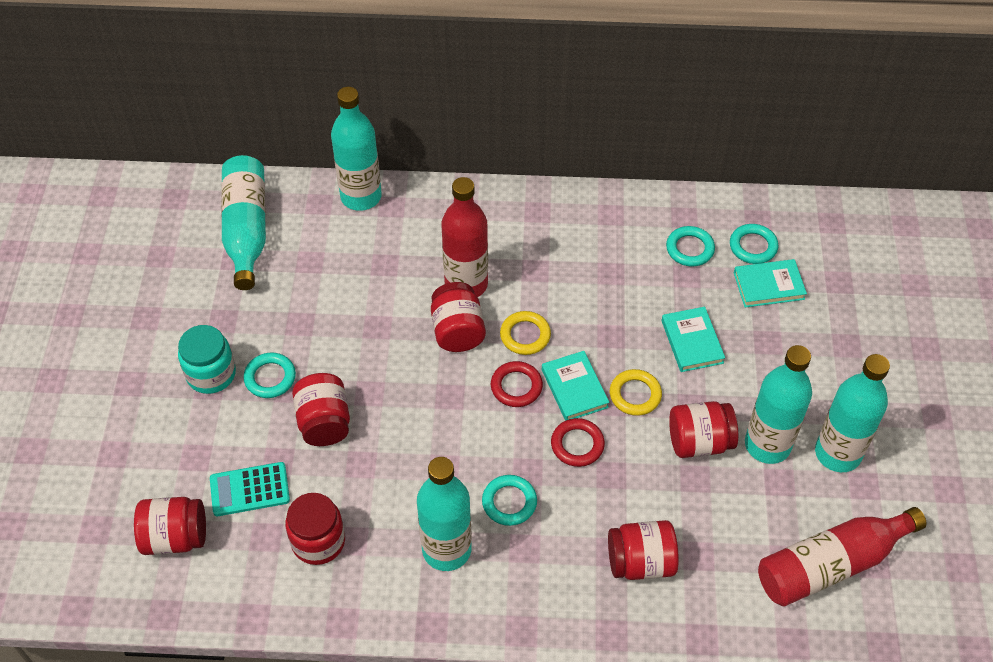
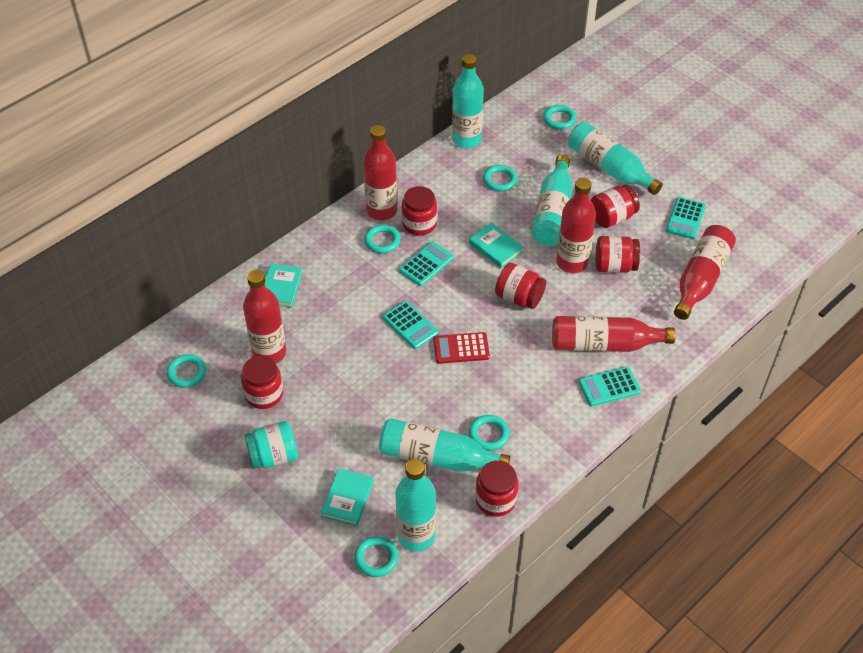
red bottle: [441,177,488,297] [758,507,927,606] = 2 -> [243,270,286,363] [363,125,397,220] [552,316,676,352] [556,178,596,273] [674,225,736,320] = 5
red calculator: none = 0 -> [433,332,490,364] = 1
red ring: [491,361,543,407] [551,418,605,467] = 2 -> none = 0
turquoise calculator: [210,462,290,516] = 1 -> [383,301,439,349] [399,242,454,286] [579,367,641,406] [666,197,706,239] = 4
turquoise ring: [243,353,296,398] [482,475,537,526] [666,226,715,267] [730,224,778,264] = 4 -> [167,354,206,388] [354,536,398,577] [364,225,401,253] [469,415,510,451] [483,165,518,191] [543,105,576,130] = 6
yellow ring: [500,311,551,355] [610,369,662,416] = 2 -> none = 0

